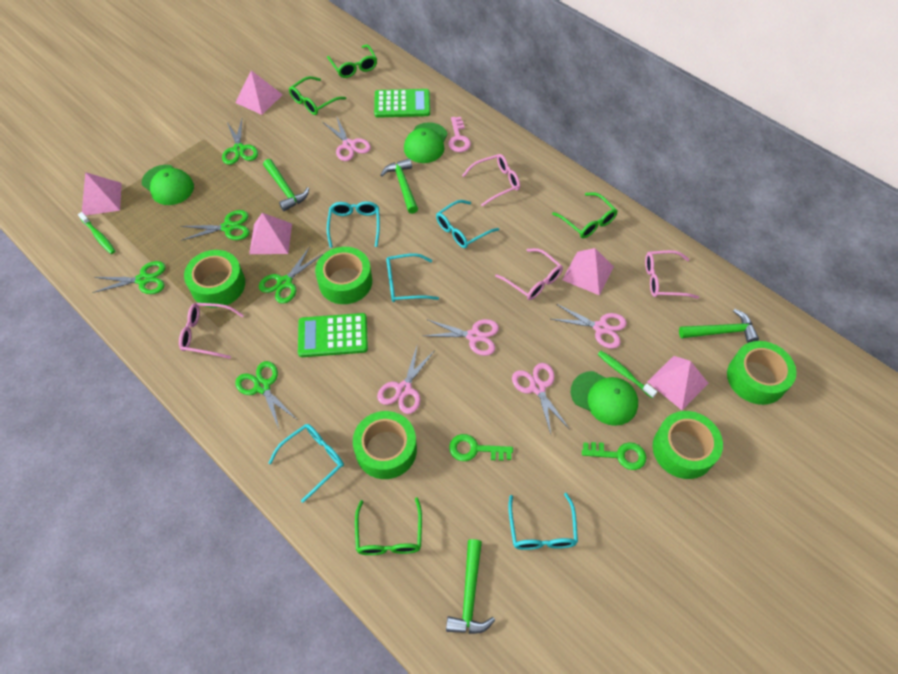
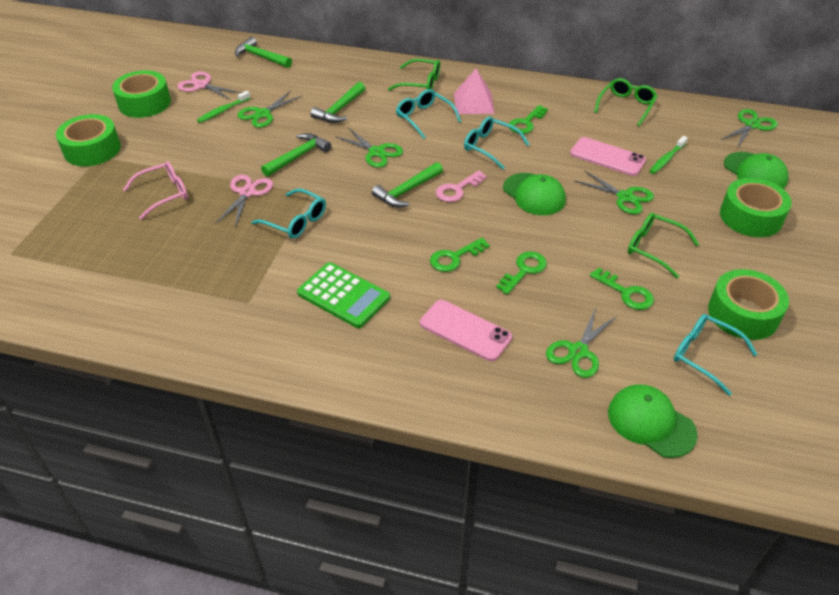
green calculator: [298,313,368,357] [374,89,430,118] = 2 -> [297,262,390,328] = 1
green glasses: [289,76,346,115] [327,45,377,78] [355,497,422,555] [552,192,618,238] = 4 -> [388,59,440,91] [594,78,657,126] [628,212,699,278] = 3
green key: [449,434,513,461] [582,442,647,470] = 2 -> [430,238,490,272] [496,252,547,295] [509,105,548,134] [590,268,654,310] = 4
green tape: [184,250,245,308] [315,247,372,304] [353,411,417,479] [653,411,723,479] [727,341,796,405] = 5 -> [56,114,121,166] [112,70,171,118] [708,269,789,340] [720,178,792,237] = 4
pink glasses: [179,303,244,359] [462,154,520,206] [495,248,563,300] [645,250,699,299] = 4 -> [123,161,188,220] = 1
pink phone: none = 0 -> [420,300,512,361] [570,137,646,176] = 2
pink pyramid: [82,172,122,215] [235,70,283,115] [249,213,292,254] [562,248,614,295] [647,356,709,410] = 5 -> [454,68,495,114] = 1
pink scissors: [323,118,371,161] [377,344,435,414] [424,319,499,356] [512,363,570,434] [551,304,627,349] = 5 -> [177,71,242,100] [216,175,273,228] = 2
turquoise glasses: [269,424,344,503] [327,201,380,248] [386,253,439,302] [436,200,499,248] [508,493,578,550] = 5 -> [252,189,326,239] [396,89,461,139] [464,117,530,169] [674,314,757,396] = 4

